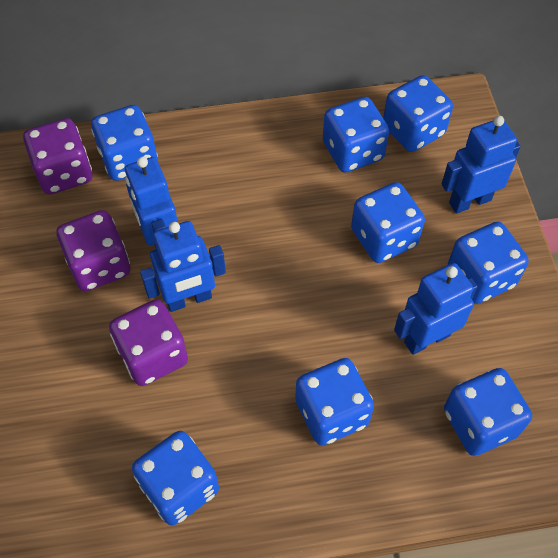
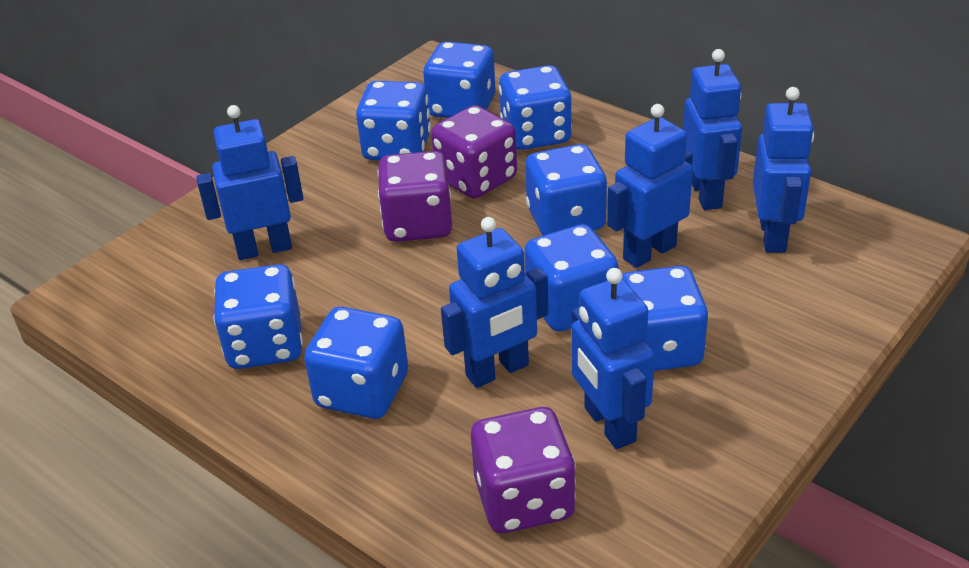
blue robot: [125,157,178,249] [140,221,226,312] [394,263,477,355] [442,116,521,213] = 4 -> [196,105,303,260] [441,217,548,388] [571,268,655,449] [607,104,693,268] [683,49,742,210] [753,87,814,253] = 6

